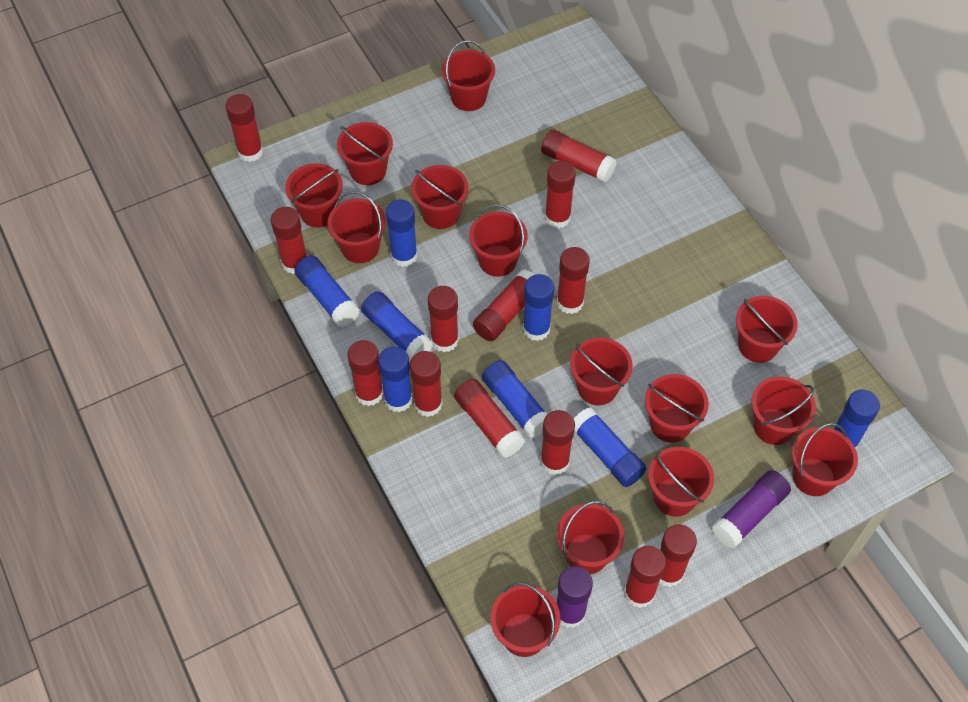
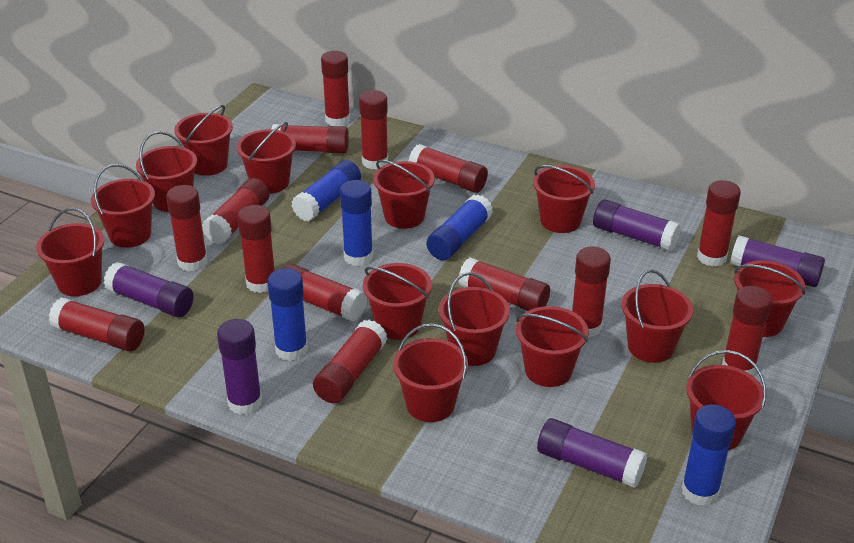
blue glue stick: [294,255,360,327] [361,291,433,359] [378,346,413,412] [386,199,417,267] [482,360,547,438] [523,274,554,341] [574,407,647,487] [834,390,880,449] = 8 -> [267,268,308,361] [292,160,361,221] [340,180,373,266] [426,194,493,260] [681,405,736,506] = 5
purple glue stick: [557,566,593,628] [712,470,791,548] = 2 -> [104,262,193,317] [217,319,262,415] [537,418,647,488] [593,199,681,251] [730,235,825,287] = 5
red glue stick: [225,94,263,162] [271,207,307,274] [347,340,384,406] [410,351,443,417] [428,286,459,352] [454,379,525,458] [473,269,534,341] [540,410,575,475] [541,130,617,183] [545,161,576,228] [557,247,590,314] [624,546,666,608] [659,524,697,587] = 13 -> [49,297,144,352] [166,185,208,272] [202,178,270,244] [237,205,275,293] [271,124,349,154] [284,264,367,322] [313,320,387,403] [321,51,350,126] [359,90,388,170] [409,144,488,193] [458,257,550,311] [572,247,611,338] [697,180,741,267] [722,286,772,375] = 14

